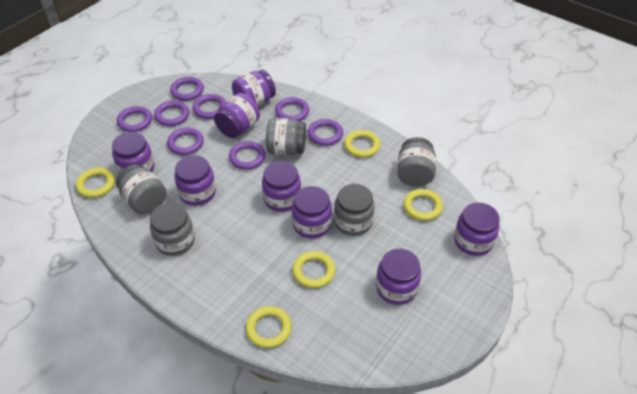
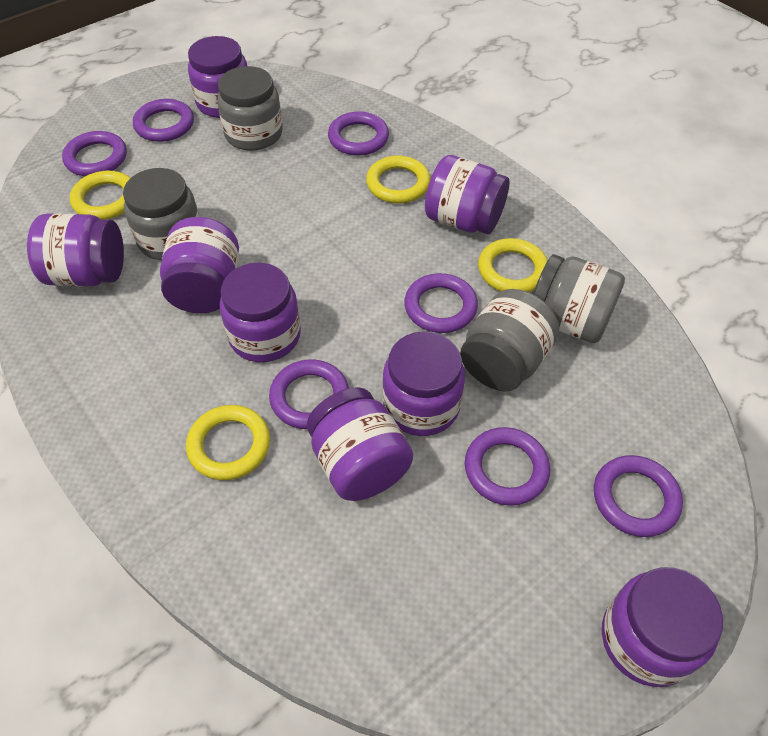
grey jar: [116,164,167,214] [150,203,195,256] [266,118,306,155] [334,184,375,236] [397,137,436,187] = 5 -> [123,168,200,260] [217,66,283,151] [460,289,559,391] [533,254,625,343] = 4
purple ring: [117,106,152,132] [154,101,189,126] [167,128,204,155] [170,77,204,101] [192,94,226,119] [229,141,266,170] [275,97,309,122] [307,119,343,146] = 8 -> [62,131,127,176] [133,99,194,142] [269,359,349,429] [328,111,389,156] [404,273,478,333] [465,427,550,506] [594,455,683,537] = 7
yellow ring: [76,167,115,198] [246,306,292,348] [292,251,335,288] [344,130,380,158] [403,189,443,221] = 5 -> [70,171,130,219] [186,405,270,480] [366,156,431,203] [478,238,548,292] = 4

